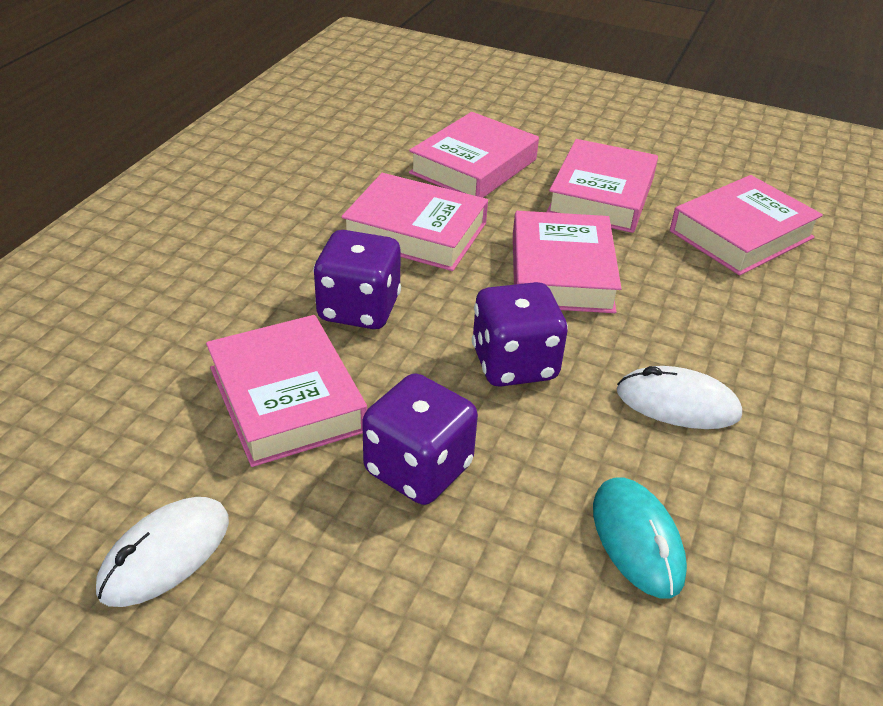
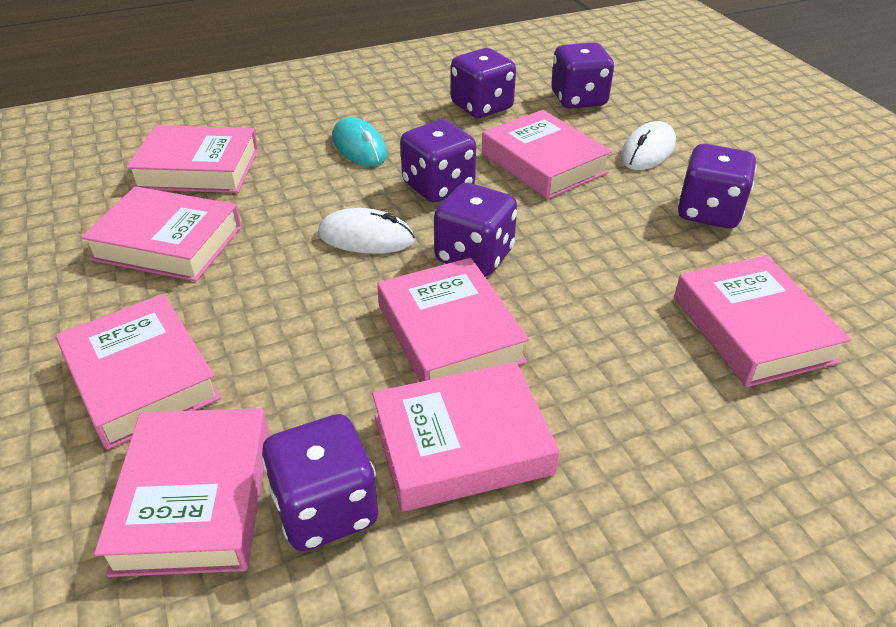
pink book: [206,315,367,467] [341,173,488,271] [409,112,539,198] [513,211,622,313] [547,139,658,233] [670,175,823,275] = 6 -> [56,294,221,450] [81,186,241,281] [94,408,269,577] [126,125,258,193] [372,362,559,512] [377,258,529,382] [482,110,612,199] [674,255,851,387] = 8
purple dice: [313,230,401,329] [362,373,478,505] [472,282,568,387] = 3 -> [261,414,378,551] [400,119,476,202] [434,183,517,276] [451,48,516,118] [551,42,614,109] [677,144,757,228] = 6

